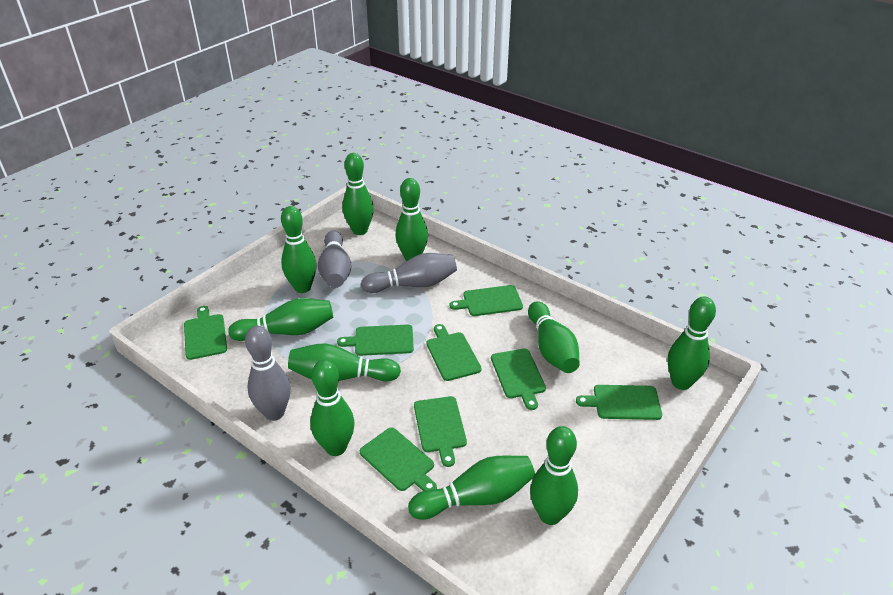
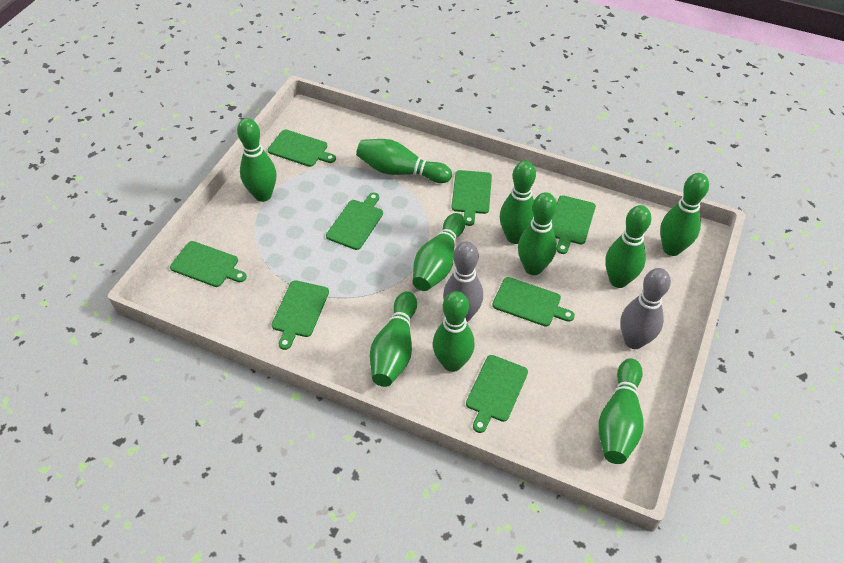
grey bowling pin: [245,326,291,421] [318,231,352,288] [361,253,457,293] = 3 -> [443,241,483,322] [620,268,671,349] = 2

